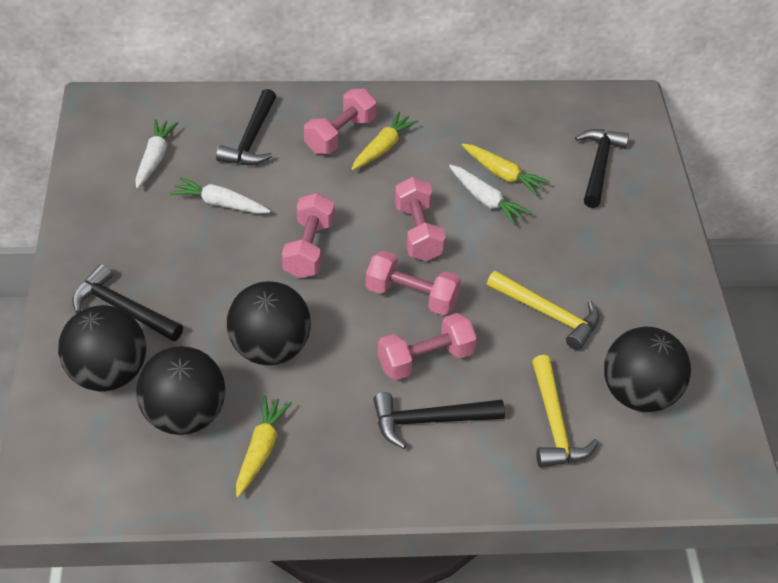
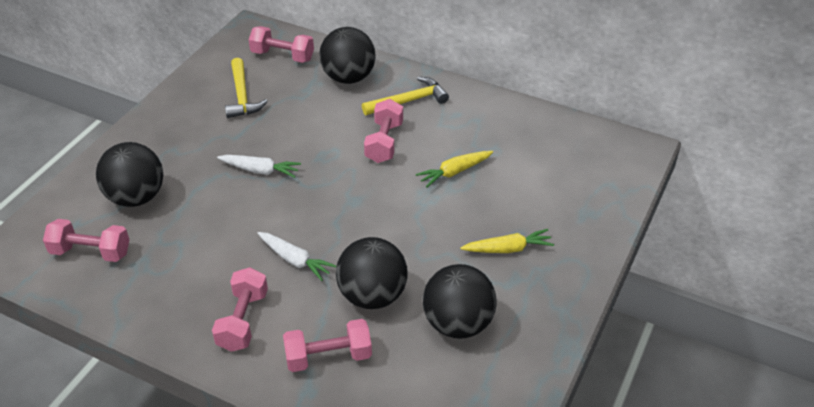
black hammer: [72,264,183,341] [216,89,276,165] [373,392,505,449] [575,129,629,208] = 4 -> none = 0
white carrot: [135,119,178,188] [170,177,270,214] [449,165,531,225] = 3 -> [217,155,301,178] [258,232,336,281] = 2
yellow carrot: [236,396,292,497] [352,112,418,170] [462,144,550,196] = 3 -> [416,151,493,187] [460,229,554,253] = 2

